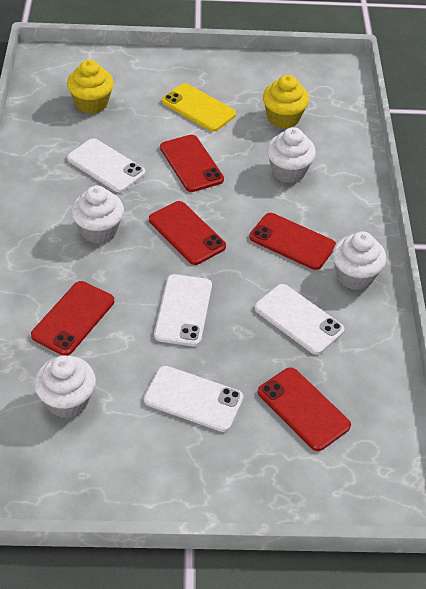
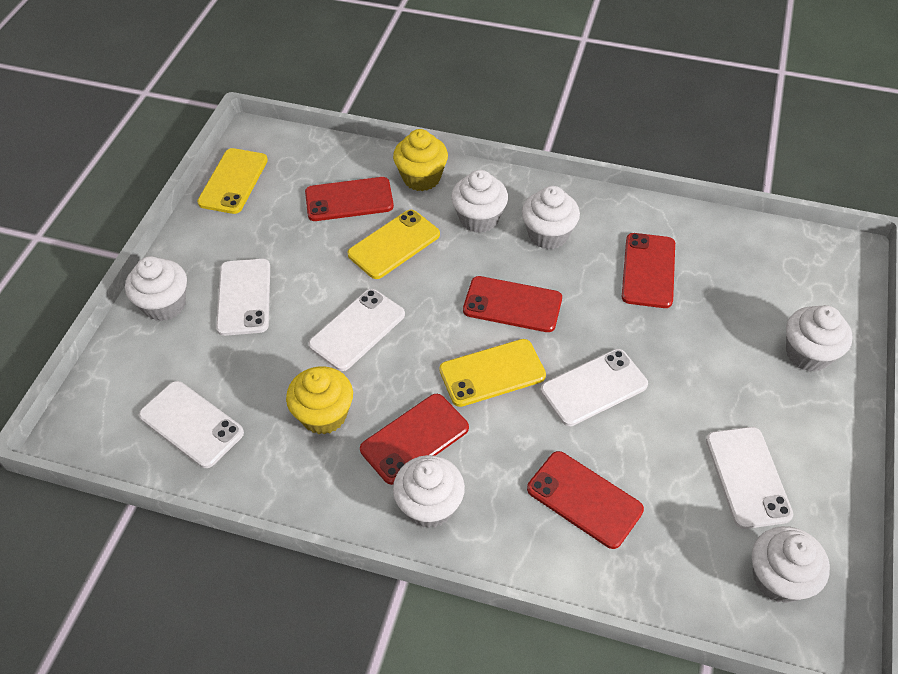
white cupcake: [34,355,96,418] [71,186,124,244] [267,127,316,183] [332,231,386,290] = 4 -> [125,256,187,321] [393,455,465,528] [451,170,508,233] [522,186,580,249] [752,526,830,603] [786,305,853,372] = 6
white phone: [67,138,146,192] [144,366,243,432] [154,274,212,346] [254,284,344,355] = 4 -> [139,381,244,468] [216,259,270,336] [308,289,405,371] [541,349,648,426] [706,427,793,529] = 5
yellow phone: [162,83,236,132] = 1 -> [197,148,268,214] [348,210,440,279] [439,339,546,407] = 3

